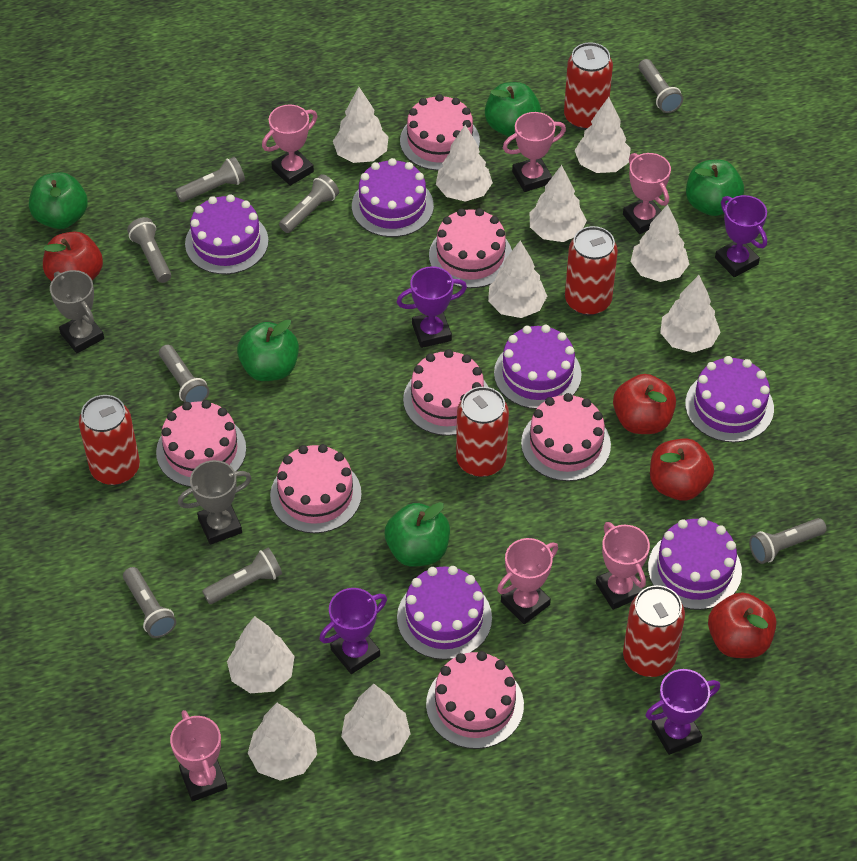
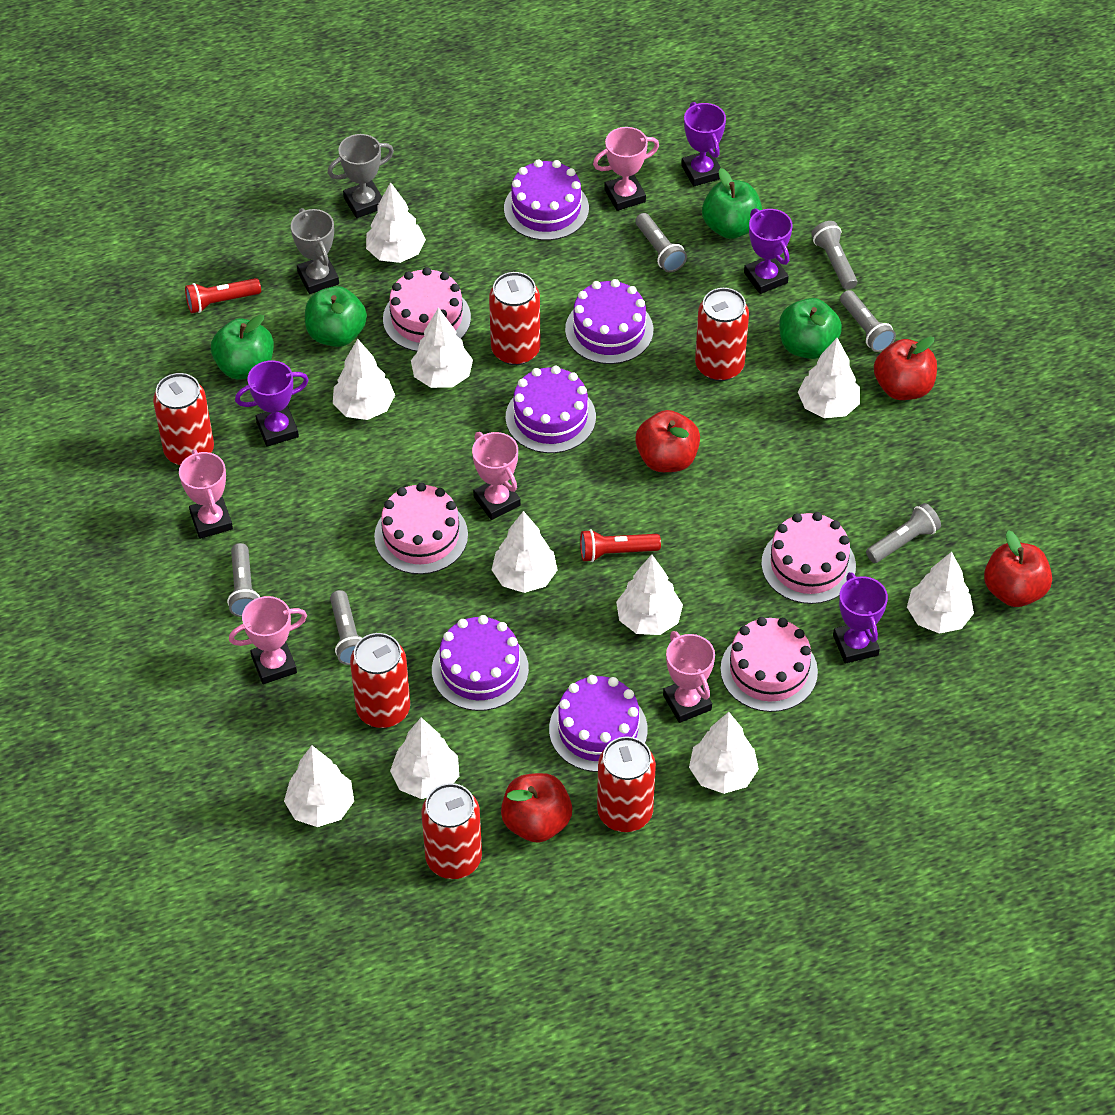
green apple: [29,172,88,229] [237,319,299,381] [385,502,450,567] [485,82,541,137] [686,160,744,216] = 5 -> [211,314,274,380] [305,286,367,347] [702,168,762,239] [779,298,842,359] = 4
grey flashlight: [123,567,176,638] [127,217,171,283] [159,345,209,403] [175,157,245,202] [202,548,282,604] [279,174,339,233] [639,59,683,113] [749,518,827,564] = 8 -> [227,543,260,617] [330,590,362,665] [635,213,687,272] [811,221,857,290] [840,290,896,352] [866,503,941,563] = 6
pink cake: [156,400,246,487] [270,444,362,533] [400,94,480,171] [403,349,488,436] [426,651,524,749] [429,208,512,288] [521,393,611,481] = 7 -> [374,483,468,574] [383,267,471,352] [720,617,818,712] [761,512,856,604] = 4
pink trophy: [170,710,227,802] [262,104,317,186] [497,538,558,624] [503,112,566,192] [596,522,650,610] [623,153,671,234] = 6 -> [179,449,233,539] [229,596,307,684] [472,432,521,520] [593,127,659,211] [663,631,715,723] = 5
purple cake: [185,194,269,274] [352,158,434,237] [397,566,492,660] [494,325,582,409] [648,517,742,610] [685,356,774,443] = 6 -> [432,615,529,711] [504,160,589,241] [506,366,596,453] [549,675,648,772] [565,279,654,364] = 5
red can: [79,395,140,485] [456,387,509,477] [564,42,613,130] [565,226,618,316] [623,585,685,677] = 5 -> [153,373,214,466] [350,633,410,728] [421,783,482,879] [489,272,540,365] [597,736,656,832] [695,288,749,381] = 6
red flashlight: none = 0 -> [185,278,261,313] [580,529,661,562] = 2

